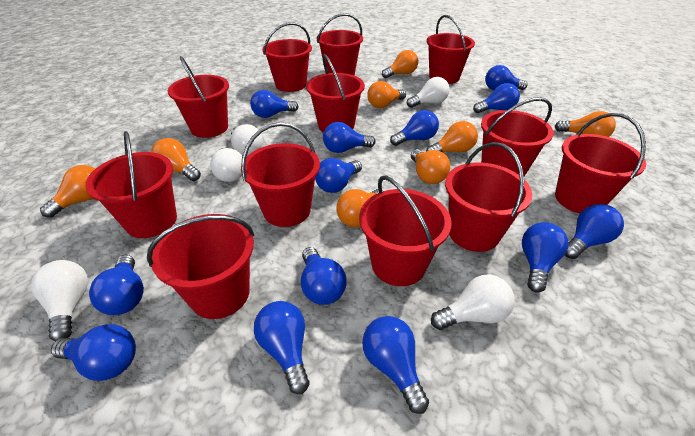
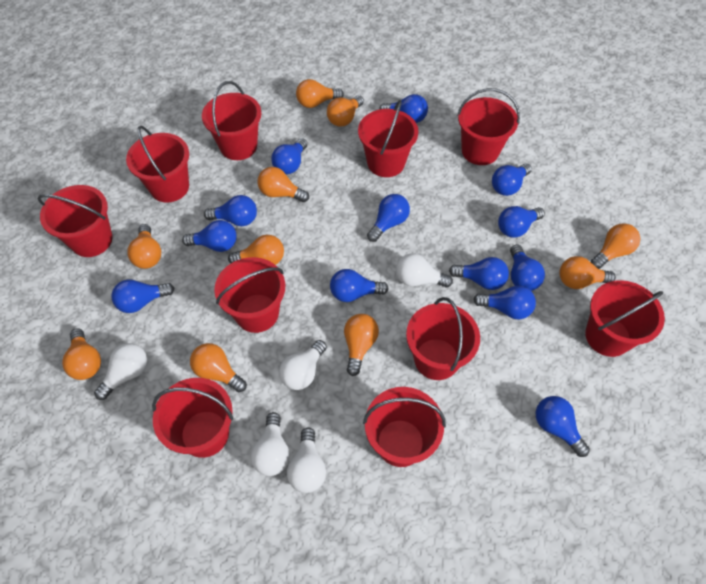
orange light bulb: [40,165,95,218] [151,138,201,181] [336,189,383,227] [367,81,406,108] [382,50,418,78] [411,149,450,184] [426,121,478,152] [555,111,616,137] = 8 -> [62,328,101,380] [127,224,161,269] [190,343,247,392] [228,235,284,265] [258,167,309,202] [296,79,344,108] [327,95,364,127] [344,314,379,376] [559,256,616,289] [591,223,640,269] = 10
red bucket: [85,131,177,238] [147,214,254,319] [168,56,229,138] [241,122,320,227] [262,22,312,92] [306,54,365,133] [317,13,363,75] [359,176,451,286] [426,15,475,84] [445,142,532,252] [481,97,554,176] [555,113,646,213] = 12 -> [38,185,113,257] [126,126,189,203] [152,378,234,458] [202,81,261,160] [214,257,285,333] [358,100,419,177] [363,387,446,467] [406,297,480,380] [457,88,520,165] [585,280,665,357] = 10

